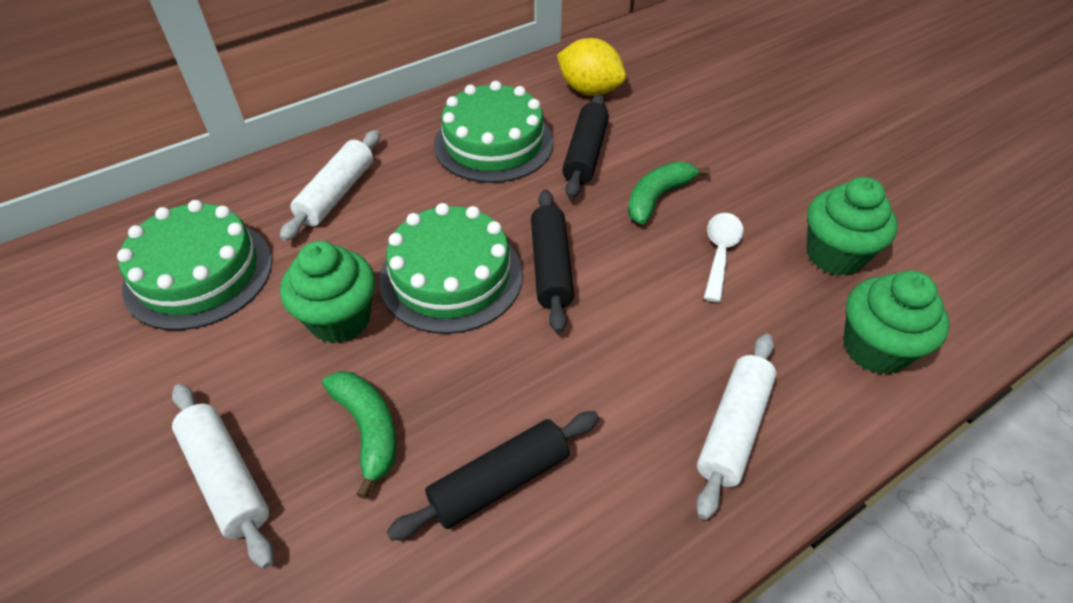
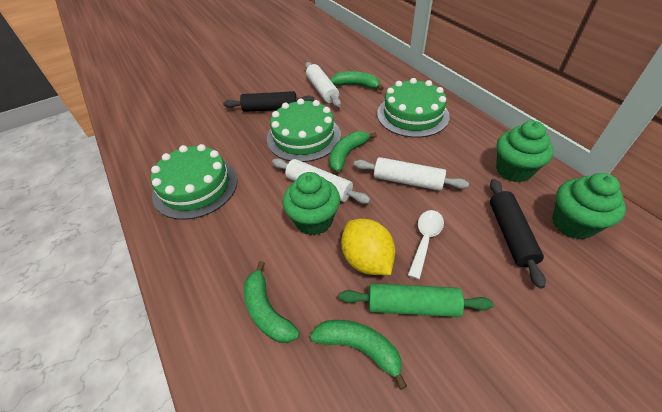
black rolling pin: [387,411,599,541] [531,190,574,333] [562,94,609,199] = 3 -> [223,91,314,112] [490,179,546,289] = 2
green banana: [322,371,396,499] [628,162,710,224] = 2 -> [244,261,300,343] [310,320,407,390] [329,131,377,172] [330,71,384,91] = 4
green rolling pin: none = 0 -> [339,283,493,317] = 1

